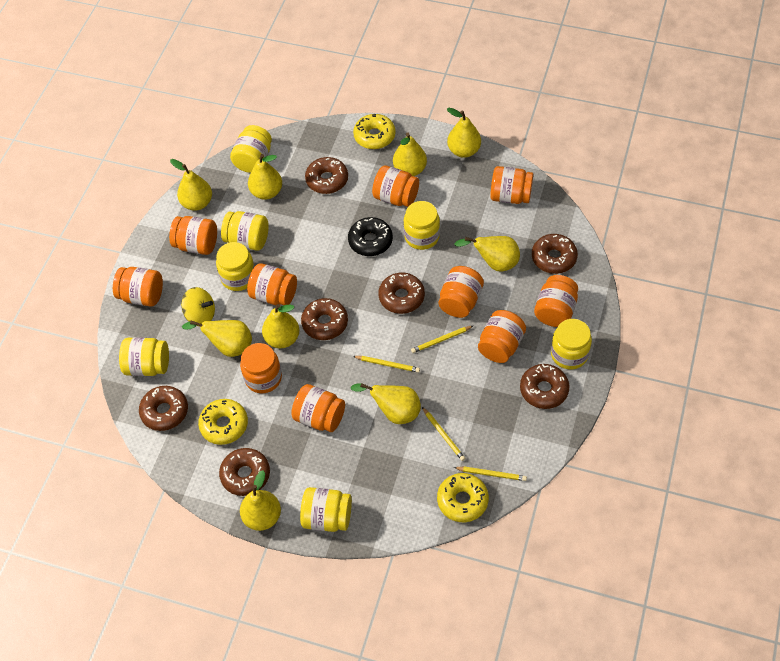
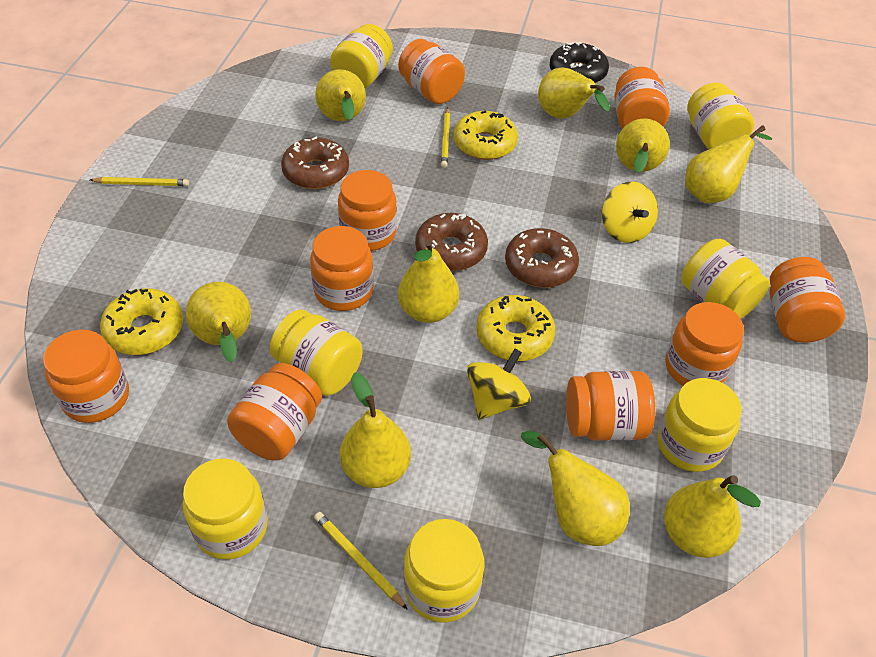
brown donut: [139,386,188,431] [219,448,270,496] [301,298,348,340] [305,157,348,194] [378,273,425,314] [520,364,569,409] [532,234,578,274] = 7 -> [281,137,349,189] [415,213,488,271] [505,228,579,288] = 3
orange jar: [113,267,163,307] [169,216,217,255] [240,343,282,393] [247,263,297,305] [291,384,345,432] [372,165,419,207] [439,266,484,318] [478,310,526,363] [490,166,533,204] [534,275,578,327] = 10 -> [43,330,129,423] [227,363,322,460] [310,226,374,311] [338,170,397,251] [398,39,465,104] [566,371,655,441] [614,67,670,129] [665,302,744,386] [769,257,845,343] = 9
yellow pencil: [353,356,420,373] [411,326,473,353] [422,407,465,461] [453,466,527,481] = 4 -> [90,177,189,186] [314,512,408,610] [441,108,450,168] = 3
yellow spinning top: [181,287,215,326] = 1 -> [467,349,531,420] [602,182,658,243] = 2

